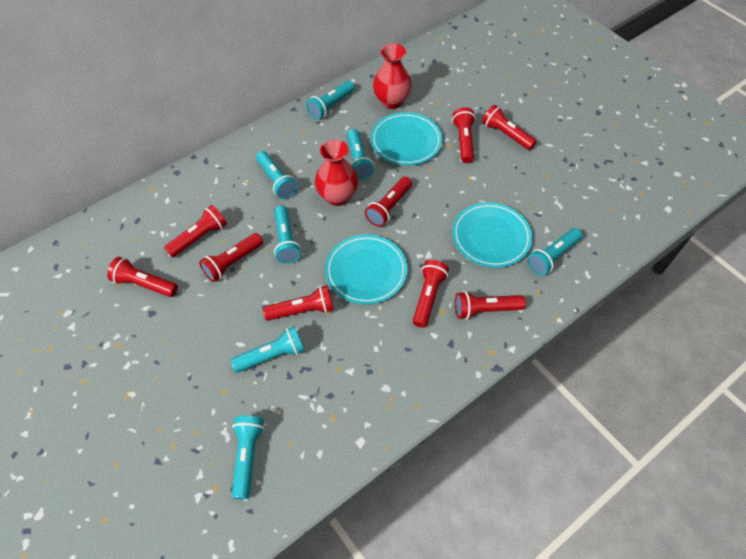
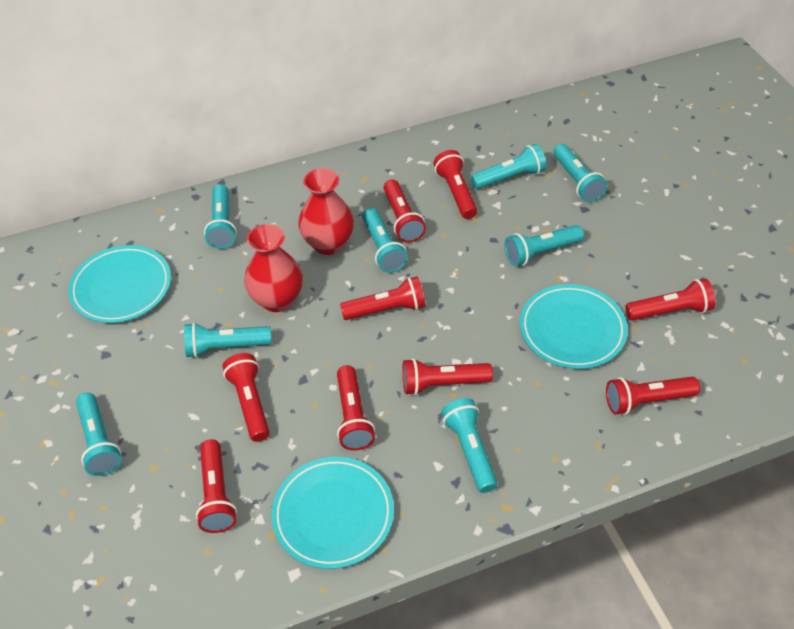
turquoise flashlight: [230,326,305,373] [232,416,264,499] [256,151,298,199] [274,205,301,264] [306,81,355,120] [347,129,374,180] [527,228,582,275] = 7 -> [76,392,122,476] [184,323,272,358] [204,184,237,249] [362,207,408,273] [441,398,498,493] [471,144,546,189] [505,225,584,266] [553,144,607,202] = 8

